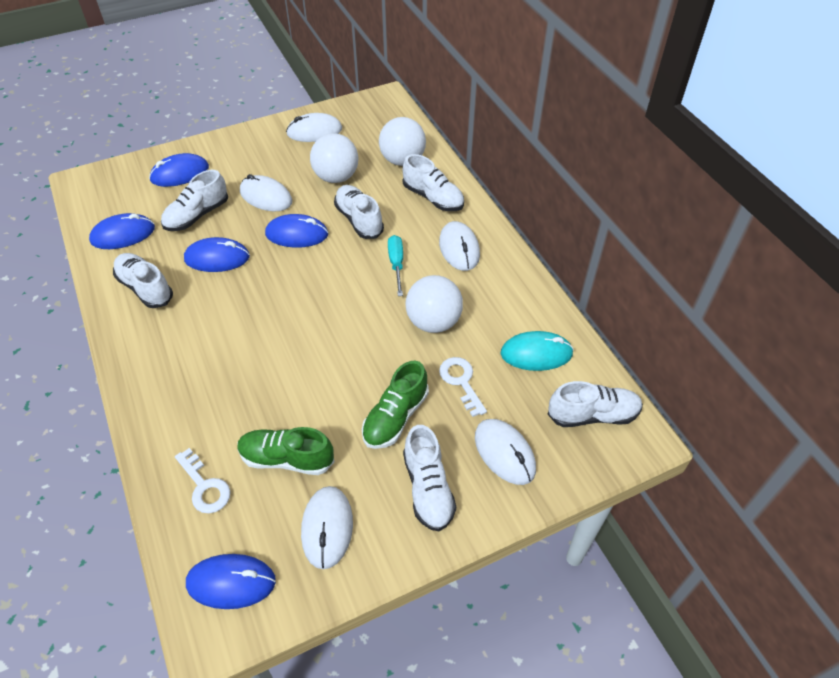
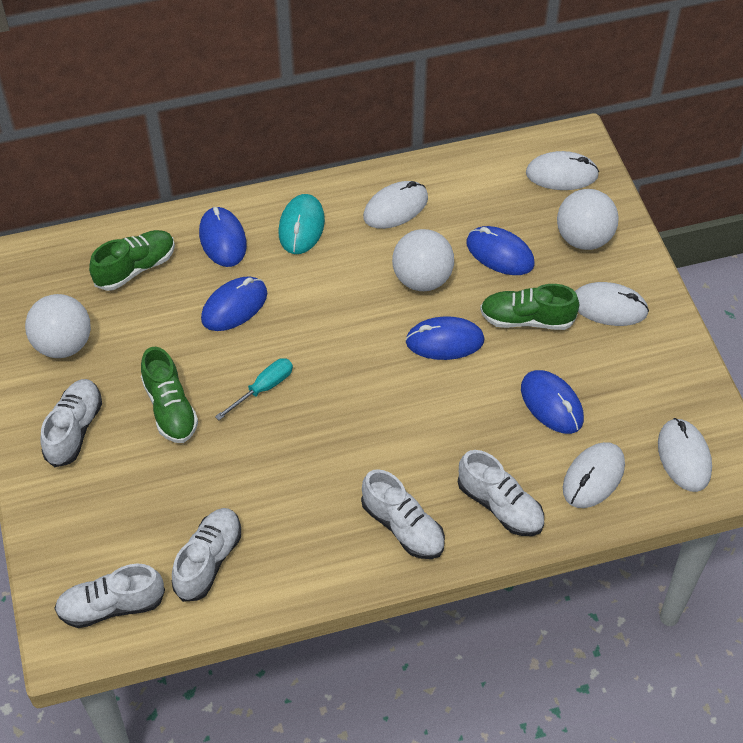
green shoe: [237,427,335,475] [362,361,429,449] = 2 -> [89,230,175,291] [141,347,198,443] [480,284,579,330] = 3
white key: [175,448,231,513] [439,357,487,417] = 2 -> none = 0
white shoe: [113,253,173,308] [161,170,228,231] [334,185,384,239] [403,154,464,211] [403,425,456,531] [547,381,643,427] = 6 -> [40,379,102,467] [54,564,165,628] [172,508,241,602] [361,469,445,559] [458,450,544,536] = 5

